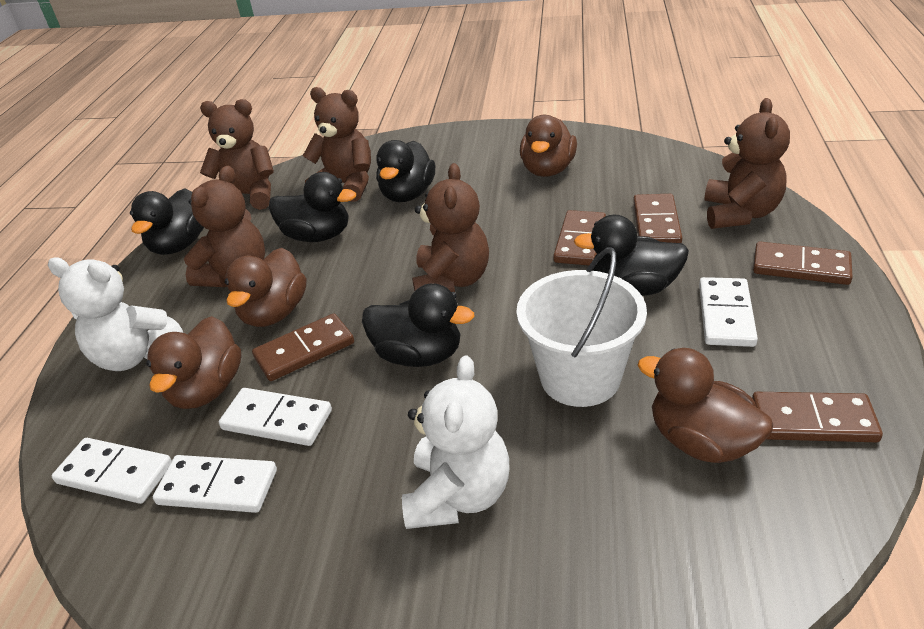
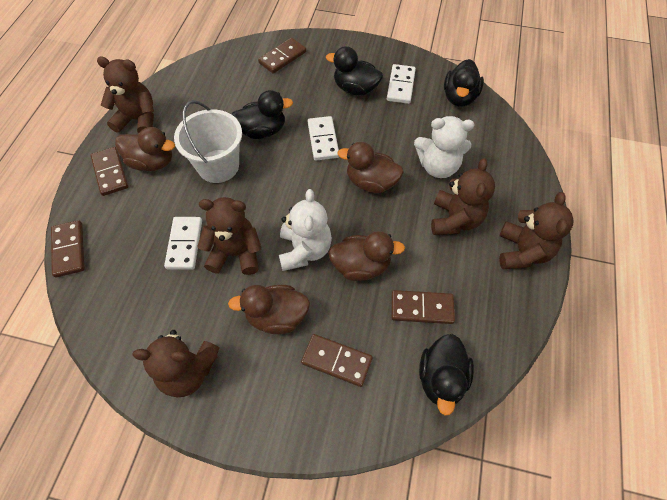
black duck: [130,188,204,255] [269,172,356,242] [362,283,475,367] [376,140,435,202] [574,215,689,296] = 5 -> [231,90,293,139] [326,46,383,96] [419,334,474,416] [444,59,484,107] = 4
white domino: [52,438,172,504] [153,455,277,513] [219,388,332,446] [699,277,758,347] = 4 -> [164,217,202,270] [308,116,339,161] [387,64,416,104] = 3

